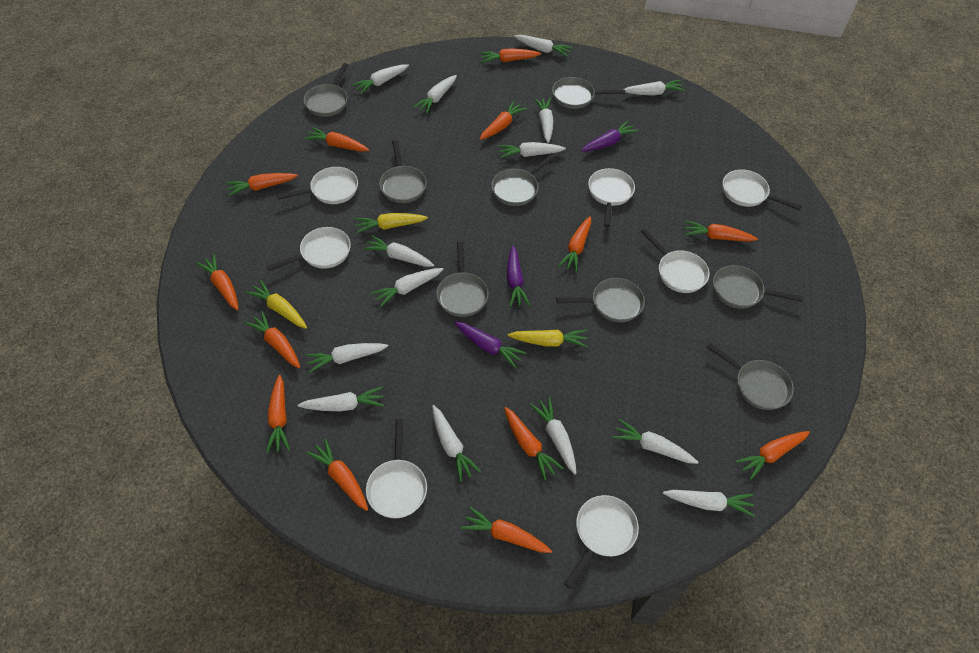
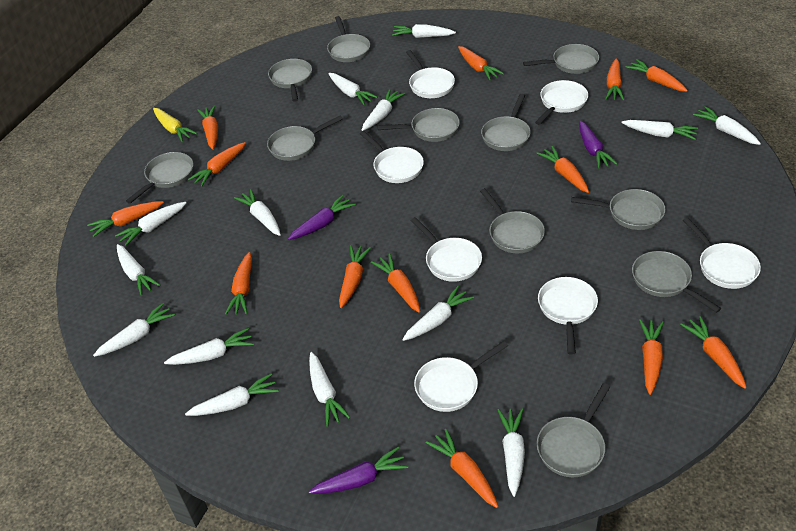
grey pan: [304,63,348,117] [379,140,427,203] [436,241,489,317] [492,154,555,206] [552,77,626,109] [557,278,645,322] [706,343,794,410] [713,265,803,309] = 8 -> [126,152,193,204] [267,115,343,161] [268,59,312,102] [327,16,370,62] [377,108,460,142] [480,188,545,253] [481,94,531,151] [523,44,599,74] [537,383,610,477] [571,189,666,230] [632,251,721,313] = 11
yellow carrot: [245,280,307,329] [354,213,428,233] [508,329,588,347] = 3 -> [153,108,197,142] = 1

